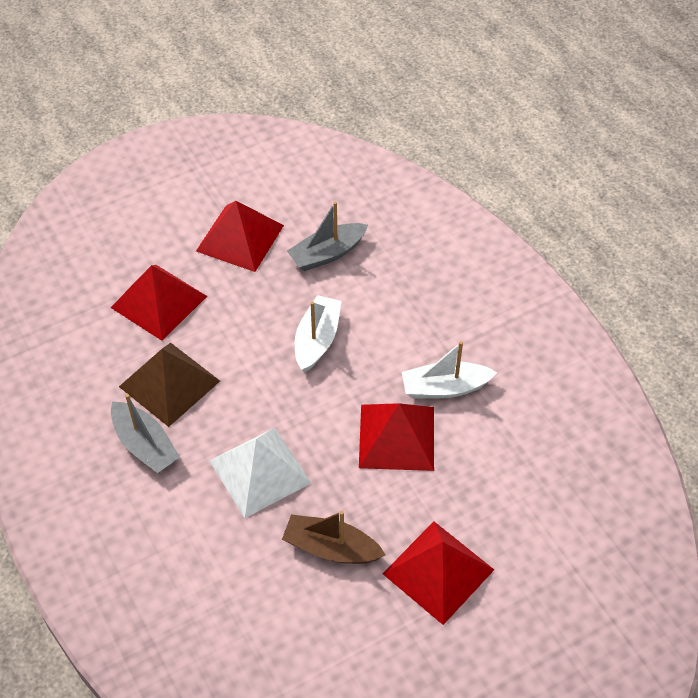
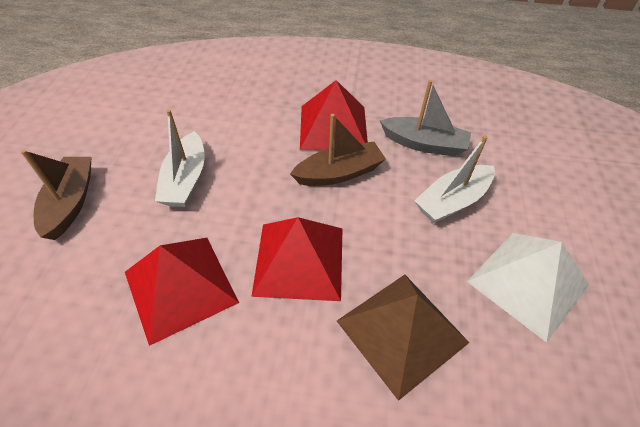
brown boat: [282,511,385,564] = 1 -> [21,150,91,240] [290,114,386,186] = 2
grey boat: [111,394,180,473] [287,201,368,271] = 2 -> [380,80,471,157] = 1
red pyramid: [111,265,207,341] [196,201,284,272] [359,403,434,471] [383,522,494,625] = 4 -> [125,238,239,346] [251,217,343,301] [300,80,368,150] = 3

